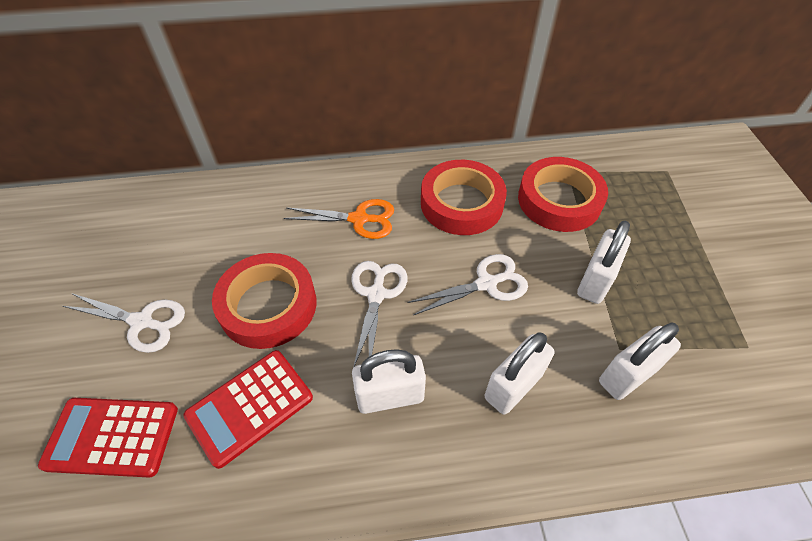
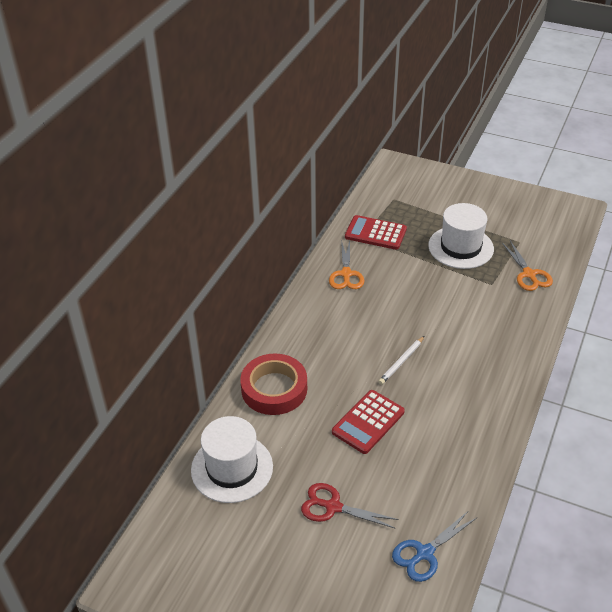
blue scissors: none = 0 -> [392,511,477,582] = 1
orange scissors: [284,199,394,239] = 1 -> [329,240,364,289] [502,241,553,291] = 2
red scissors: none = 0 -> [301,483,399,529] = 1
red tape: [212,253,316,349] [421,160,507,235] [518,157,608,232] = 3 -> [240,354,307,415] = 1
white hat: none = 0 -> [191,416,273,503] [428,203,494,269] = 2
white padlock: [352,349,426,414] [485,333,554,415] [577,221,631,304] [599,323,681,400] = 4 -> none = 0
white pencil: none = 0 -> [378,336,424,385] = 1
white scissors: [63,293,185,353] [351,261,407,368] [407,254,528,315] = 3 -> none = 0

